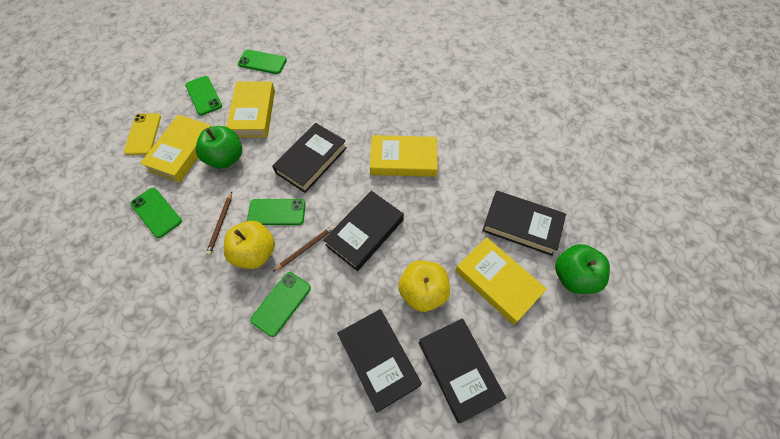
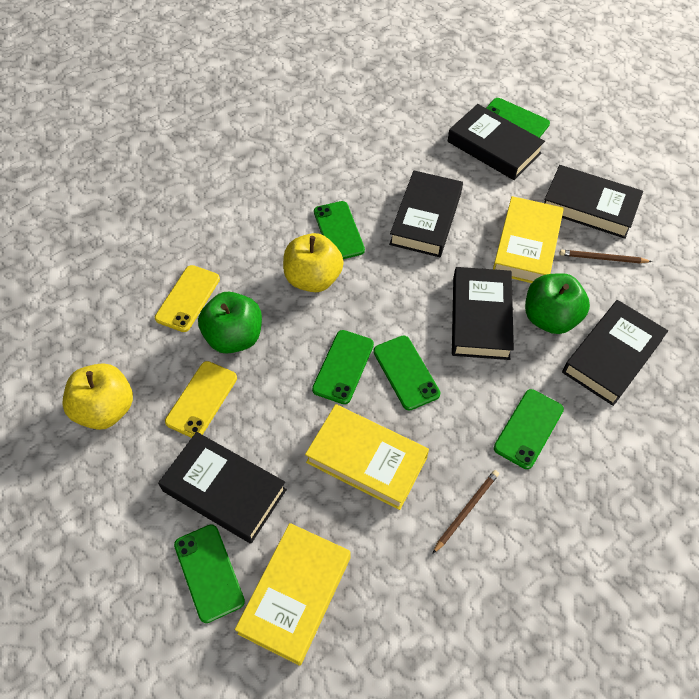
black book: [272,123,347,193] [324,191,404,271] [337,309,422,412] [419,318,506,423] [482,191,566,256] = 5 -> [158,432,287,544] [389,171,463,257] [448,104,545,180] [452,267,514,360] [544,165,643,239] [562,300,668,406] = 6
green phone: [130,188,182,238] [185,76,222,115] [238,50,287,74] [247,199,306,225] [250,272,311,337] = 5 -> [174,524,245,623] [312,330,374,404] [314,201,365,259] [373,335,441,411] [486,98,550,138] [494,389,564,469] = 6
yellow book: [140,115,212,182] [226,81,275,137] [370,135,438,177] [455,237,547,325] = 4 -> [235,523,351,666] [305,404,429,510] [493,196,564,283] = 3
yellow phone: [124,113,161,155] = 1 -> [155,265,220,332] [165,361,237,438] = 2

